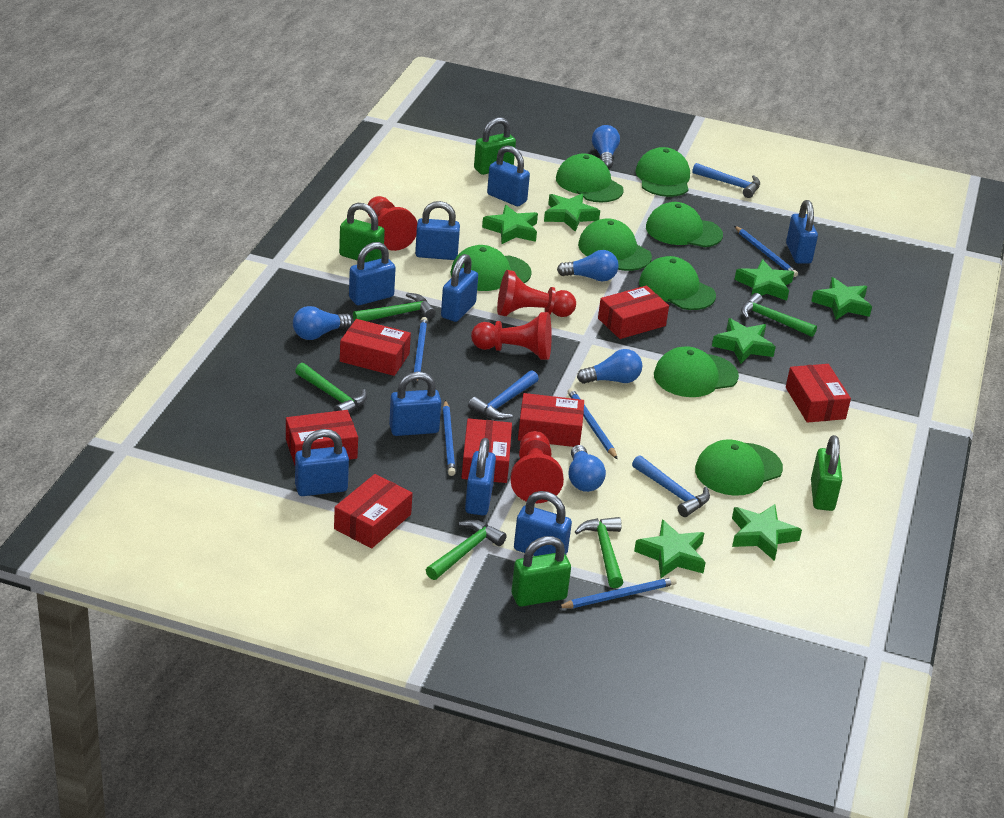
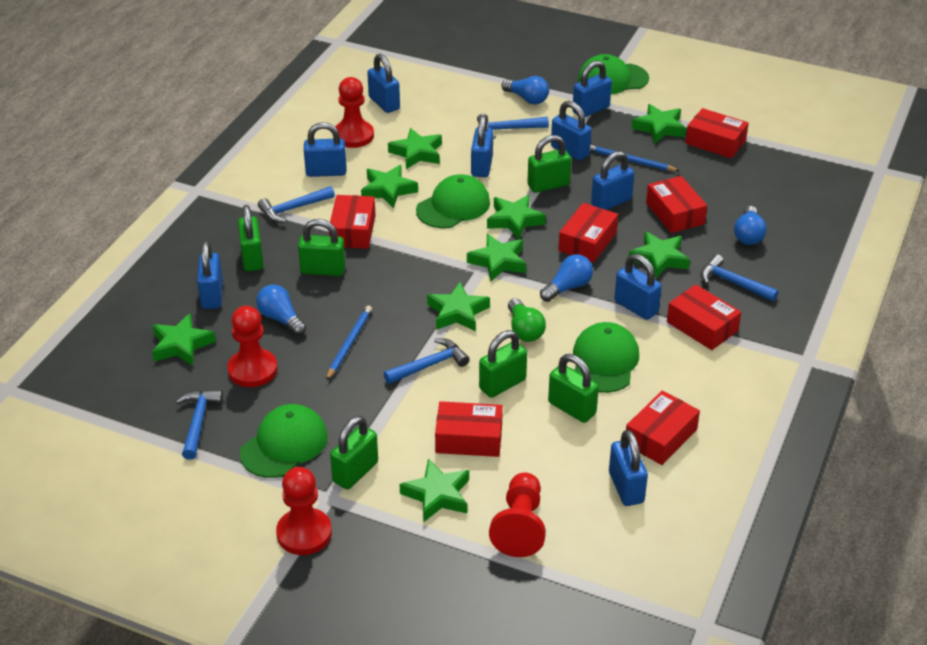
blue hammer: [468,370,539,420] [632,455,710,517] [692,163,760,198] = 3 -> [176,390,223,460] [258,186,335,222] [384,338,470,384] [477,114,549,139] [701,254,778,302] = 5
blue light bulb: [293,306,353,340] [557,250,618,282] [568,445,606,492] [577,349,642,384] [592,125,620,169] = 5 -> [256,284,306,336] [502,76,549,105] [540,254,593,302] [734,206,767,245] = 4
blue pencil: [414,317,428,383] [443,400,456,476] [557,577,677,608] [568,388,618,460] [734,226,798,277] = 5 -> [326,306,372,381] [590,145,679,171] = 2
green cap: [450,245,532,291] [556,153,624,203] [578,218,652,271] [635,147,690,197] [639,256,716,310] [646,202,723,247] [654,346,739,397] [695,439,783,496] = 8 -> [240,404,328,478] [416,174,490,229] [573,322,639,393] [578,54,649,94] = 4
green hammer: [295,363,367,413] [353,293,436,321] [426,520,507,580] [575,517,624,588] [741,293,817,337] = 5 -> none = 0
green light bulb: none = 0 -> [508,298,546,342] = 1
green padlock: [339,203,385,263] [474,117,516,175] [512,536,571,607] [811,435,842,511] = 4 -> [238,205,263,271] [298,219,346,276] [330,416,378,490] [479,330,527,398] [527,135,571,193] [548,354,599,423] = 6
green star: [482,205,538,244] [544,194,600,232] [634,520,706,578] [712,318,776,364] [732,504,802,561] [734,259,794,301] [811,277,872,320] = 7 -> [152,313,216,366] [361,165,418,208] [388,128,442,169] [400,459,469,523] [427,282,490,331] [467,234,526,281] [487,195,546,239] [629,231,690,278] [631,104,686,144] = 9

